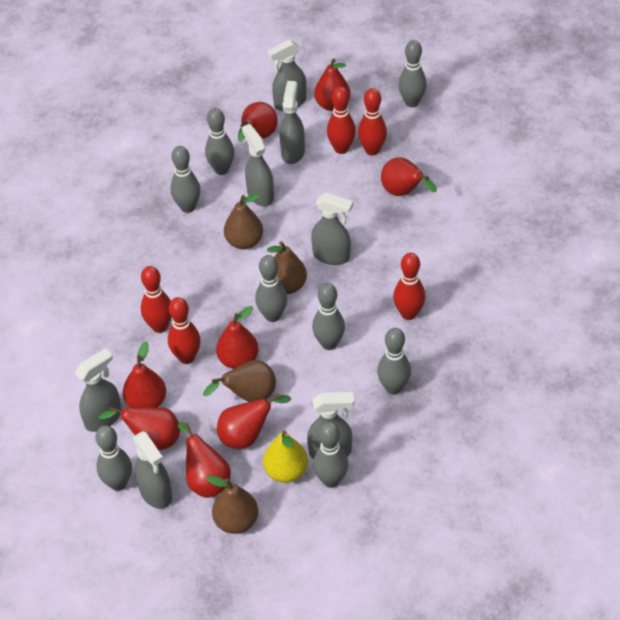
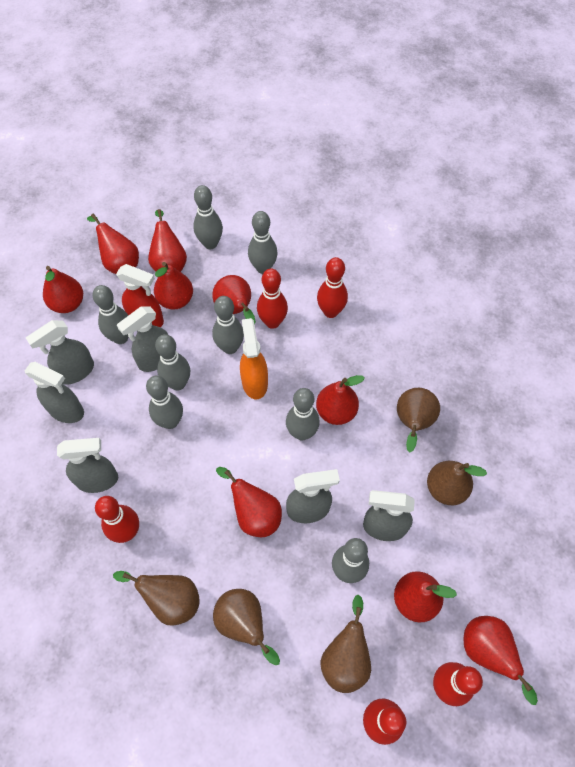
brown pear: [203,360,276,402] [207,476,258,534] [224,193,263,249] [267,241,307,294] = 4 -> [113,571,200,626] [213,589,280,665] [320,595,371,693] [397,388,440,453] [427,461,487,505] = 5
grey spray bottle: [75,348,122,432] [133,431,172,509] [242,124,274,206] [267,39,306,111] [279,81,305,164] [307,392,354,459] [311,193,353,265] = 7 -> [25,362,84,423] [26,320,94,385] [57,438,118,493] [117,306,168,372] [286,469,340,523] [363,490,415,541] = 6
orange spray bottle: none = 0 -> [240,318,268,399] = 1
red pear: [98,407,180,450] [123,341,166,407] [178,422,231,498] [216,306,259,369] [217,394,291,449] [238,102,278,142] [314,59,350,111] [381,157,437,196] = 8 -> [43,266,83,313] [87,214,139,274] [148,209,187,272] [154,262,193,309] [212,275,256,325] [216,467,282,537] [316,375,364,425] [394,571,457,623] [463,616,538,705] = 9
red spray bottle: none = 0 -> [116,264,164,327] = 1
yellow pear: [263,431,308,483] = 1 -> none = 0

